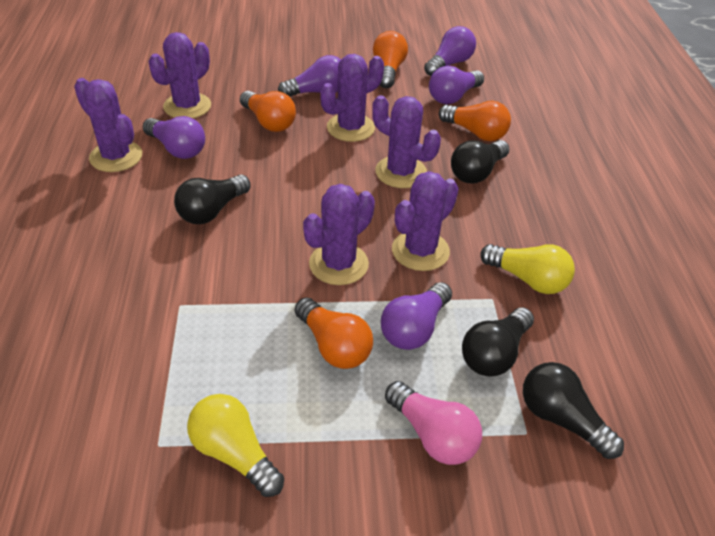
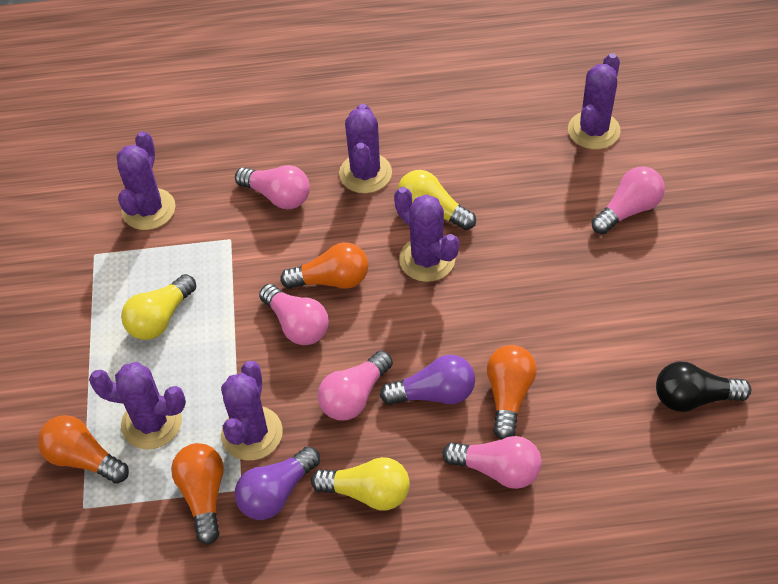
black light bulb: [174,174,251,224] [451,140,509,184] [462,307,534,377] [523,362,624,459] = 4 -> [656,362,751,412] = 1
pink light bulb: [385,381,482,465] = 1 -> [235,165,310,209] [259,284,329,345] [318,350,393,420] [442,436,542,489] [592,166,665,234] = 5
purple light bulb: [143,116,205,159] [278,55,341,97] [381,282,452,350] [424,26,476,76] [429,66,484,104] = 5 -> [235,446,320,520] [380,355,475,405] = 2
yellow light bulb: [187,394,284,497] [480,244,575,294] = 2 -> [121,274,196,340] [311,457,410,510] [397,170,476,230] = 3

